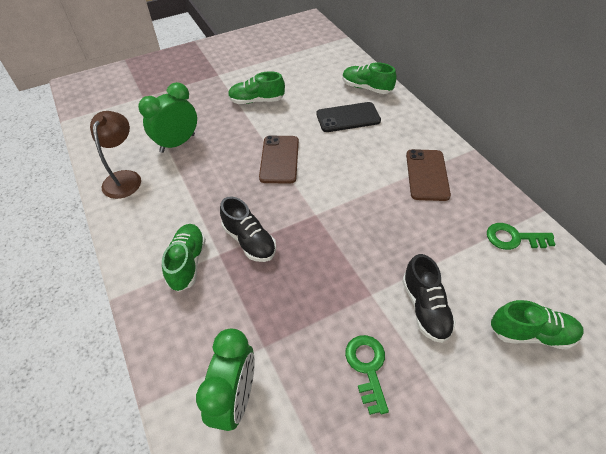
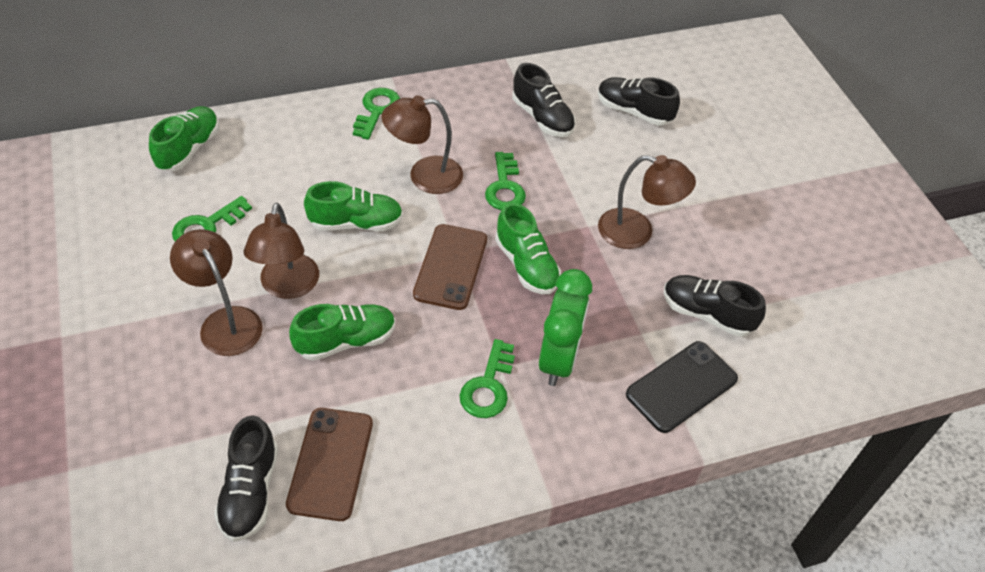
black shoe: [220,196,276,262] [402,254,456,343] = 2 -> [214,415,278,542] [513,63,576,137] [598,77,680,126] [664,275,766,337] = 4
brown lamp: [90,111,141,199] = 1 -> [170,229,263,356] [244,203,319,299] [382,95,463,194] [598,155,696,249] = 4
green clock: [138,82,197,153] [196,329,255,431] = 2 -> [539,269,592,386] = 1
green key: [345,335,389,415] [487,223,556,250] = 2 -> [172,196,252,241] [353,88,400,140] [459,339,515,418] [485,152,526,210] = 4

